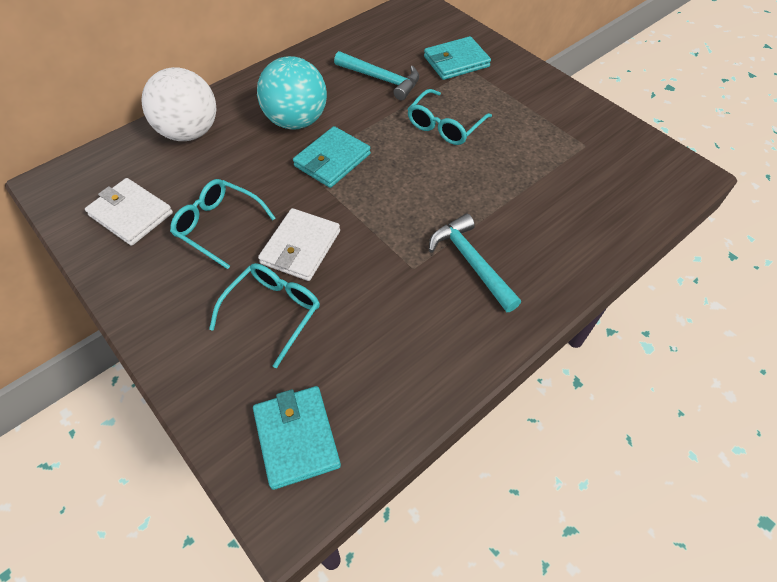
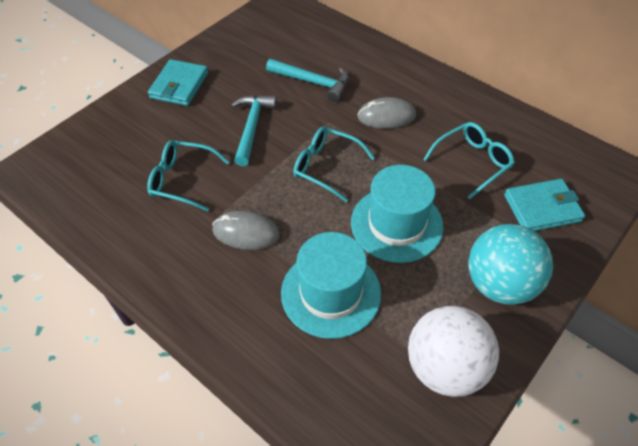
grey mouse: none = 0 -> [212,211,280,250] [357,97,416,129] = 2
turquoise hat: none = 0 -> [281,232,381,339] [351,165,444,263] = 2
turquoise wallet: [253,386,341,490] [293,126,371,188] [424,36,491,80] = 3 -> [148,59,208,106] [504,179,585,231] = 2
white wallet: [85,178,173,246] [258,208,340,281] = 2 -> none = 0

